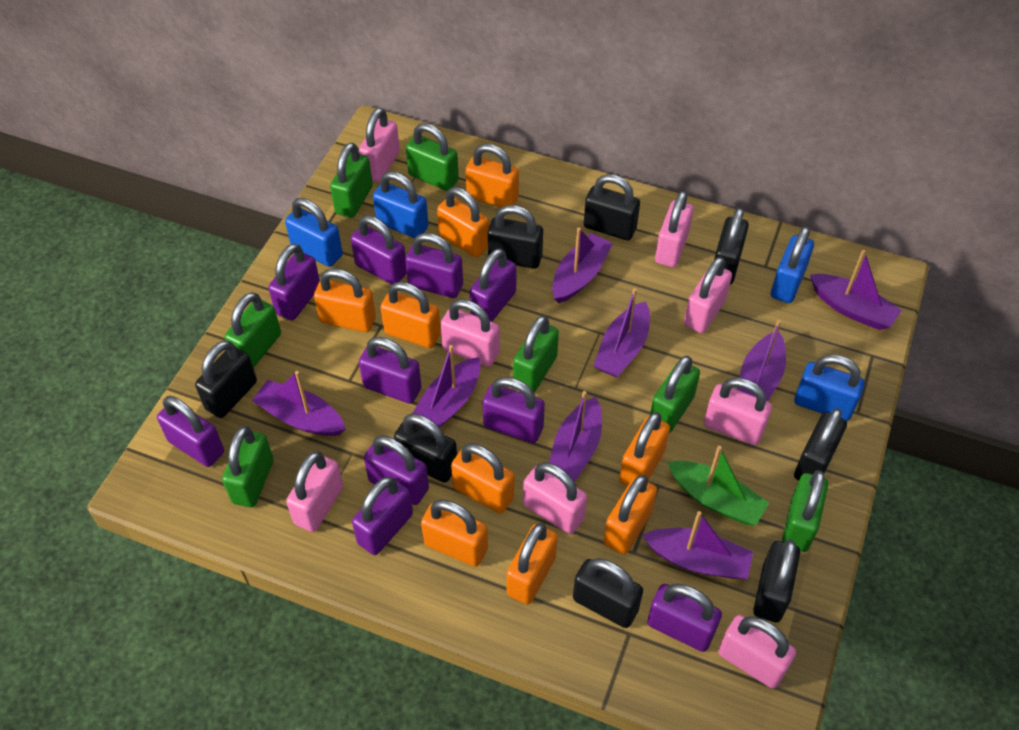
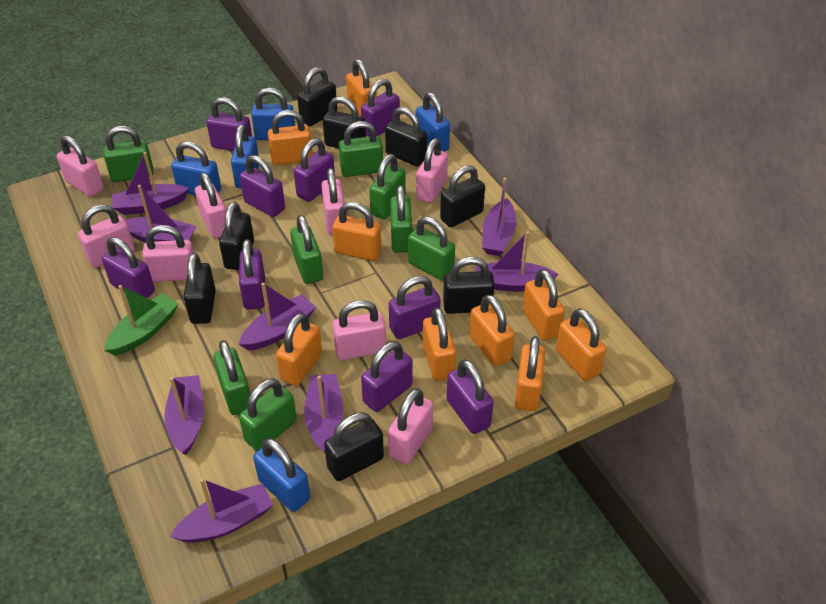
blue padlock: [285,198,343,267] [373,171,429,238] [771,226,814,303] [794,354,865,421] = 4 -> [171,141,221,195] [231,124,259,188] [251,88,295,140] [253,438,310,512] [416,92,450,152] = 5
green padlock: [222,426,274,507] [225,292,281,368] [330,143,373,218] [406,123,459,191] [513,315,559,392] [650,356,700,433] [782,470,828,552] = 7 -> [103,126,154,182] [213,340,250,415] [239,378,297,451] [290,215,323,284] [339,121,383,177] [369,154,406,219] [390,185,412,253] [408,216,455,281] = 8
purple padlock: [157,396,224,467] [268,244,320,320] [351,215,407,285] [352,477,413,555] [359,337,422,404] [364,435,429,505] [405,233,463,298] [470,248,517,322] [483,377,545,443] [647,583,722,652] = 10 -> [102,237,155,298] [206,97,252,151] [239,239,265,309] [240,155,285,217] [294,138,335,202] [361,79,400,137] [361,341,413,412] [389,276,441,339] [446,359,494,434] = 9

